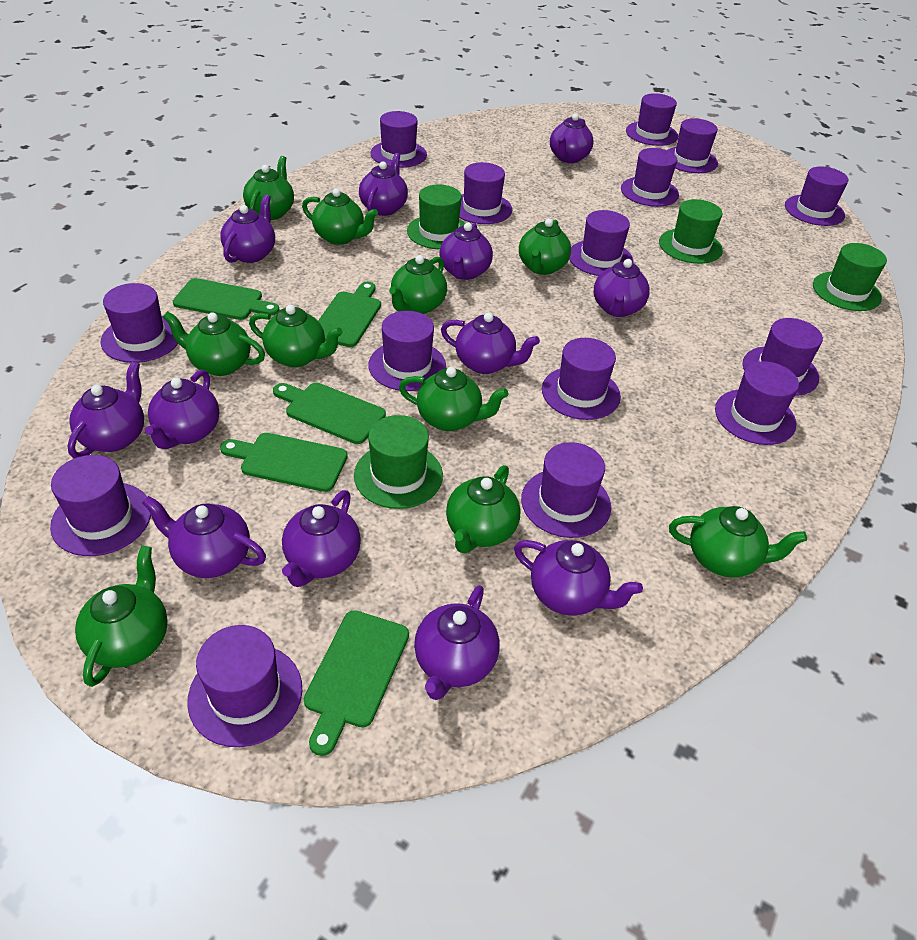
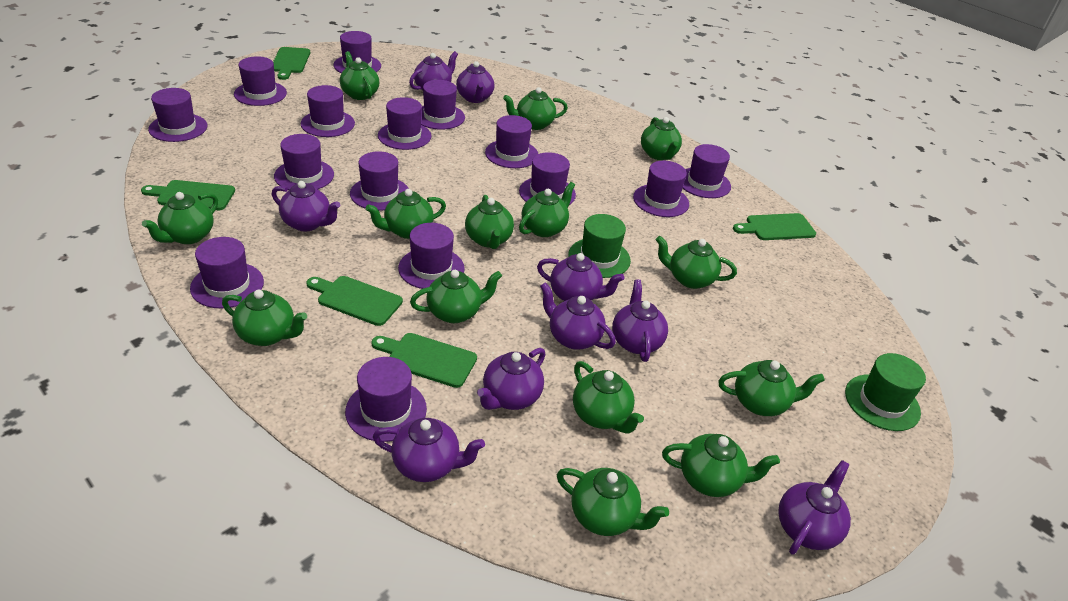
green hat: [354,415,443,509] [407,185,465,250] [659,199,723,264] [813,243,887,311] = 4 -> [568,214,631,278] [845,353,926,431] = 2
green teapot: [75,546,168,687] [163,311,265,376] [243,156,294,220] [249,305,343,367] [302,188,378,245] [389,255,447,314] [399,367,508,431] [446,465,521,553] [519,218,571,275] [669,506,807,578] = 10 -> [142,192,218,244] [222,289,307,346] [340,51,379,100] [366,189,446,239] [410,270,502,323] [465,195,514,249] [503,87,568,130] [519,182,575,237] [556,468,669,536] [573,361,644,433] [641,117,682,160] [656,236,737,289] [662,434,780,497] [718,360,825,416] = 14
purple teapot: [68,362,144,459] [142,496,266,578] [145,370,219,449] [220,194,275,263] [282,490,361,587] [359,153,408,216] [414,585,499,700] [439,223,493,280] [441,312,540,374] [514,540,643,615] [550,113,593,163] [594,258,650,317] = 12 -> [271,181,340,231] [373,418,485,482] [409,51,458,90] [456,61,494,103] [477,348,545,410] [537,253,624,301] [540,282,616,350] [612,280,668,362] [779,460,851,555] = 9

